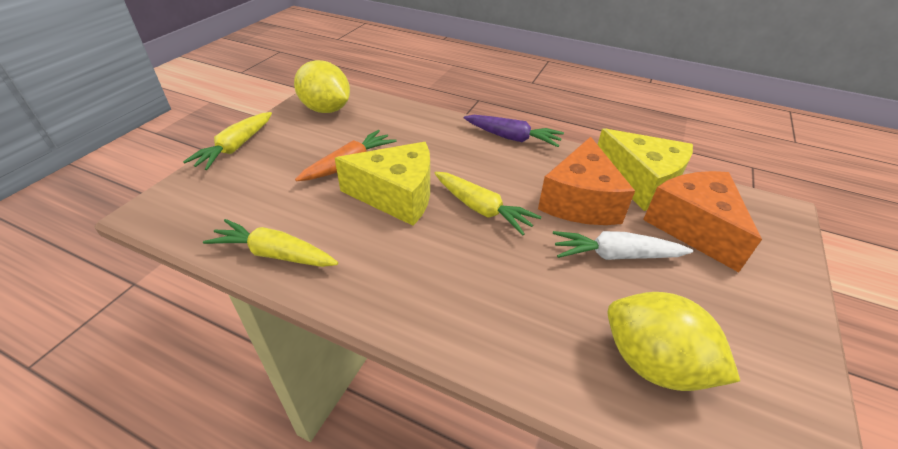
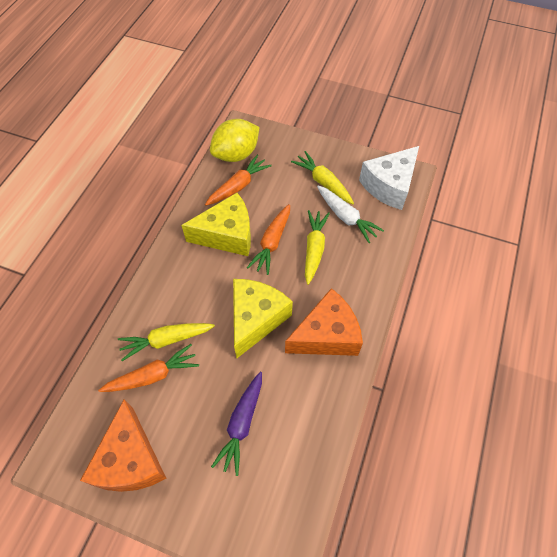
orange carrot: [295,130,397,181] = 1 -> [98,344,199,392] [205,155,272,206] [247,204,290,275] = 3
white cheese: none = 0 -> [359,146,419,210] = 1
yellow lemon: [294,60,350,113] [607,292,740,391] = 2 -> [210,119,260,162] = 1

